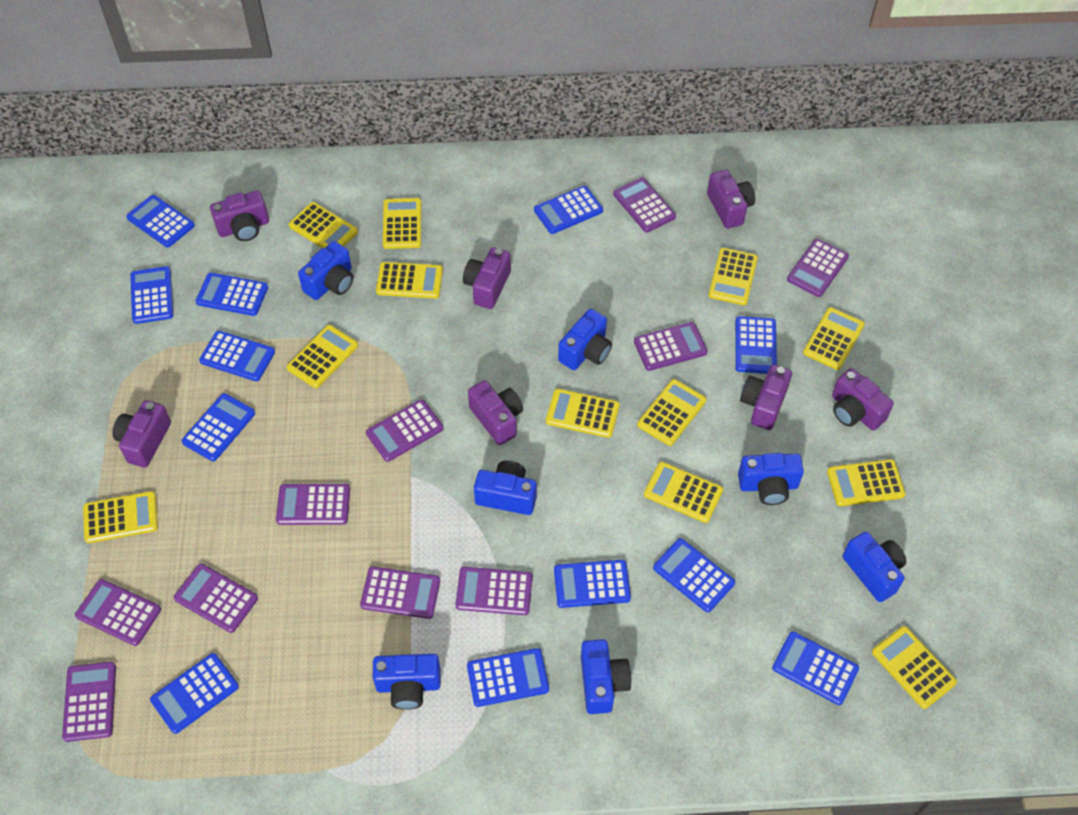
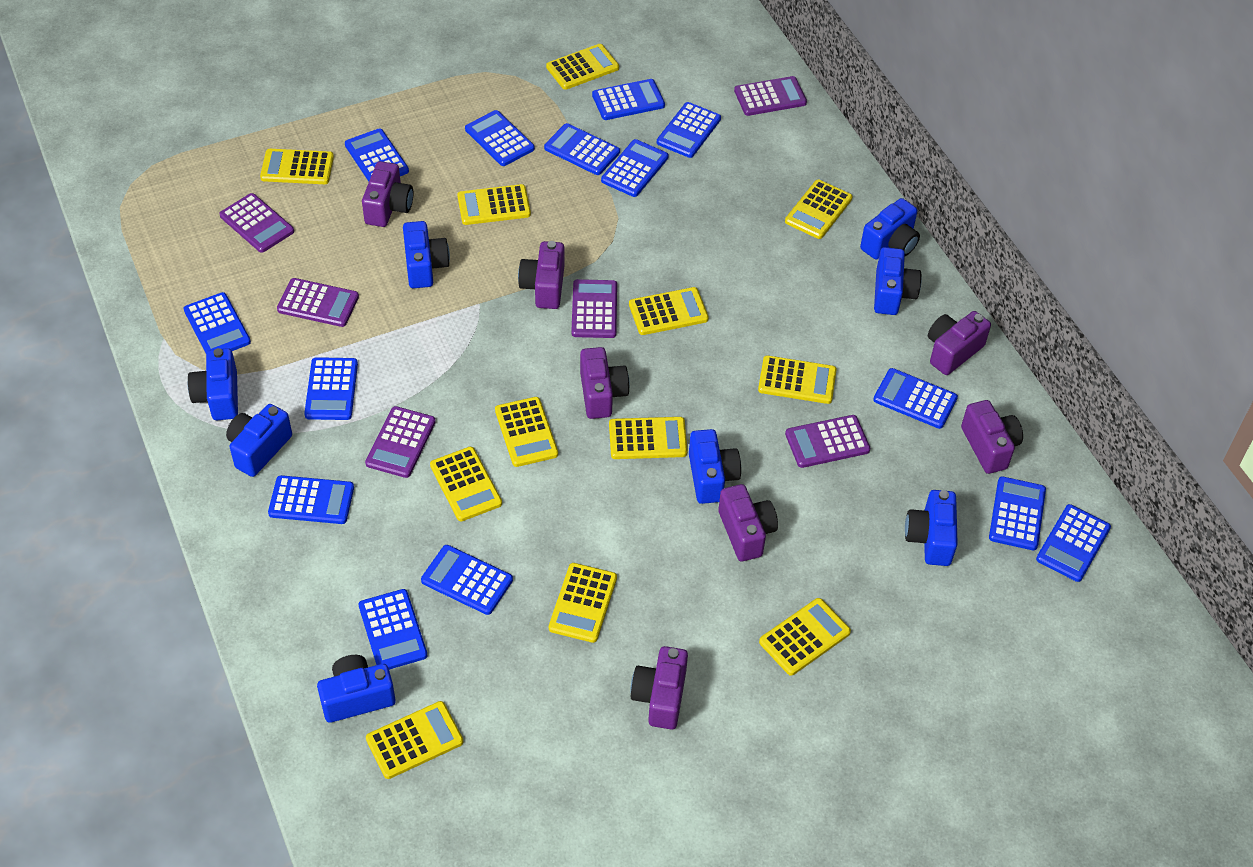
blue calculator: [126,195,195,247] [130,266,173,324] [150,653,239,734] [182,393,255,461] [196,273,268,316] [199,331,275,381] [467,648,549,707] [534,186,603,234] [554,560,631,608] [653,538,735,612] [735,316,777,374] [772,632,859,705] = 12 -> [183,292,251,353] [268,475,354,524] [304,357,358,420] [345,128,409,181] [359,589,428,670] [421,545,513,615] [465,110,535,166] [544,123,620,175] [592,79,665,120] [601,139,669,197] [657,102,721,158] [873,368,958,429] [989,476,1046,550] [1036,504,1111,582] = 14
blue camera: [298,241,353,300] [373,654,441,710] [474,461,537,515] [558,309,612,370] [581,639,631,714] [738,453,804,505] [843,532,906,602] = 7 -> [188,348,238,420] [226,404,292,477] [317,655,396,723] [403,221,450,288] [689,429,741,504] [860,198,920,260] [874,247,922,315] [905,490,958,566] = 8
purple calculator: [62,662,116,742] [75,579,161,646] [174,564,258,633] [276,484,350,525] [360,567,440,619] [366,399,444,462] [456,567,533,615] [613,177,676,233] [634,322,708,371] [787,239,849,297] = 10 -> [219,193,294,253] [277,278,359,327] [365,406,436,478] [571,279,617,338] [734,76,807,116] [785,415,871,468] = 6

